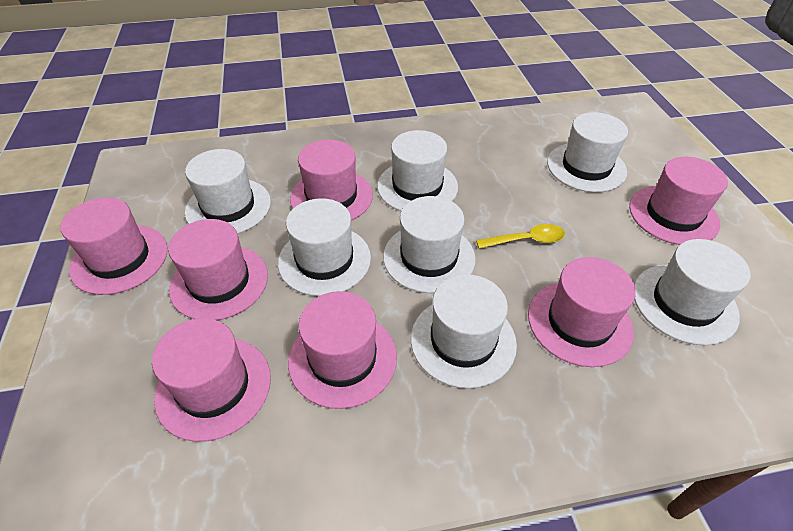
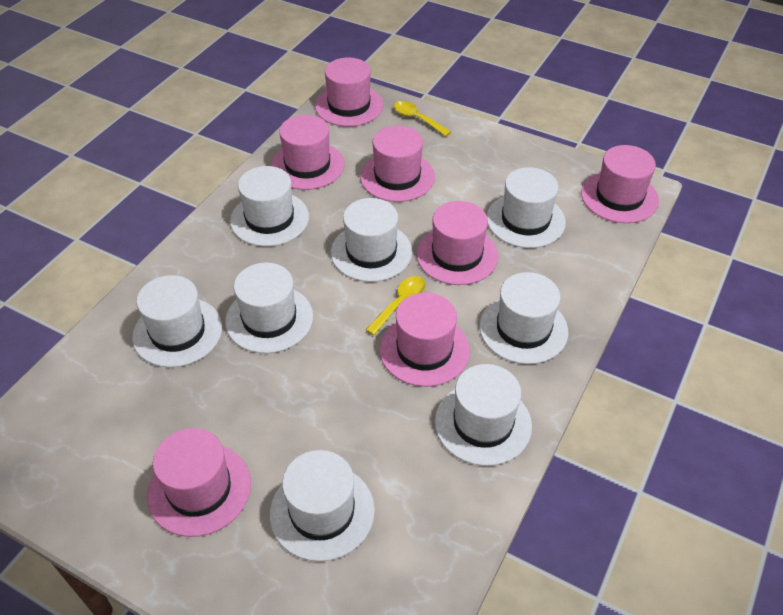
white hat: [185,149,271,234] [278,198,371,296] [377,130,458,211] [383,196,476,293] [411,274,517,388] [547,112,628,192] [634,239,751,345] = 7 -> [132,275,222,367] [225,263,313,353] [230,166,309,247] [270,450,375,562] [331,198,412,282] [435,364,532,466] [479,272,568,364] [487,167,566,248] = 8
yellow spoon: [476,224,565,249] = 1 -> [366,276,426,335] [394,101,451,136] = 2

